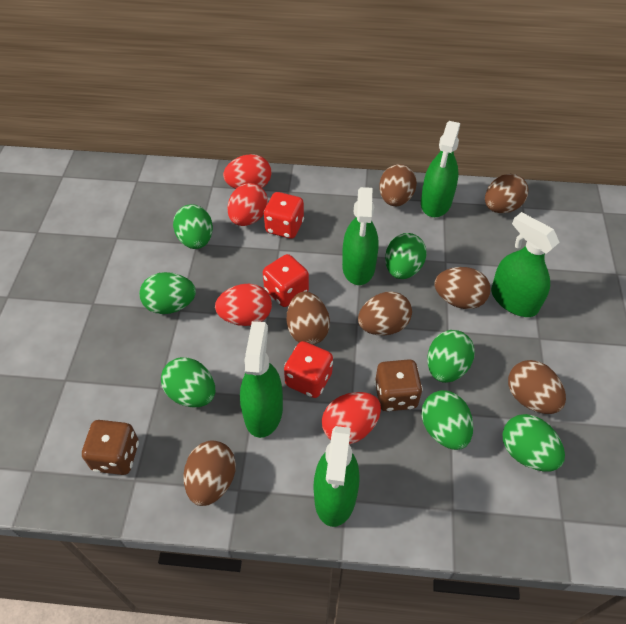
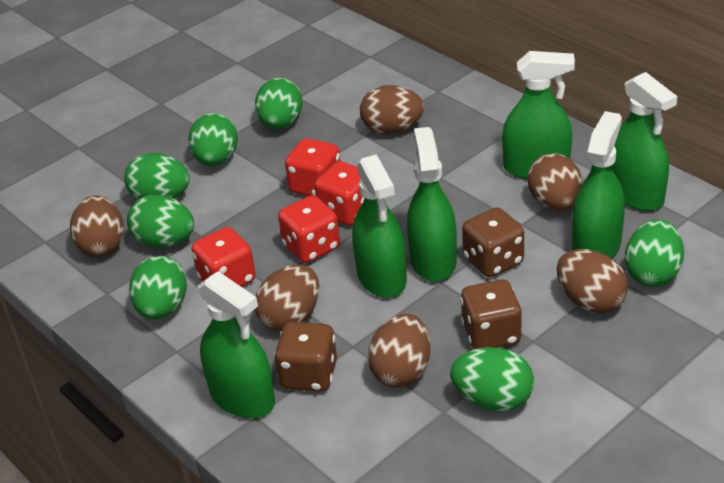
brown dice: [82,420,139,475] [375,359,423,411] = 2 -> [274,322,337,392] [460,279,522,349] [462,207,524,277] = 3
brown egg: [183,440,236,506] [287,291,330,345] [358,291,412,336] [379,164,417,206] [434,267,491,309] [485,174,528,213] [508,360,566,414] = 7 -> [70,195,124,257] [255,265,319,331] [360,85,424,134] [368,314,431,388] [528,153,583,211] [557,249,628,313] = 6
green spray bottle: [240,321,283,438] [314,426,359,527] [342,187,379,285] [421,121,460,217] [491,212,559,317] = 5 -> [198,271,275,418] [352,154,407,298] [407,127,457,282] [502,51,575,179] [572,111,625,258] [611,72,677,211] = 6
red dice: [263,254,309,307] [264,192,304,239] [284,341,333,398] = 3 -> [192,227,256,287] [278,195,340,263] [285,138,341,196] [315,161,364,225] = 4
red egg: [215,284,272,326] [223,154,271,189] [227,183,268,226] [322,392,381,444] = 4 -> none = 0

